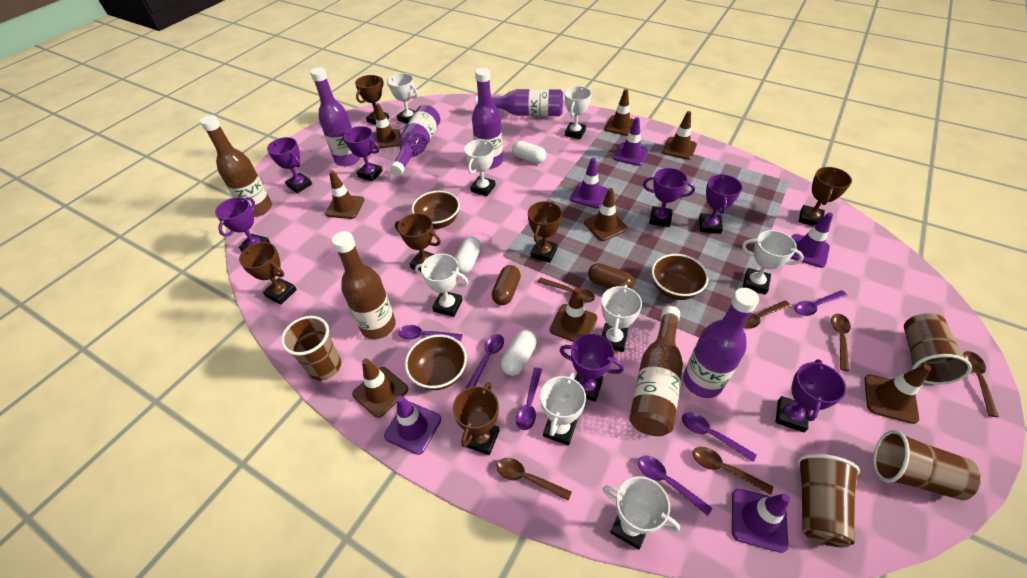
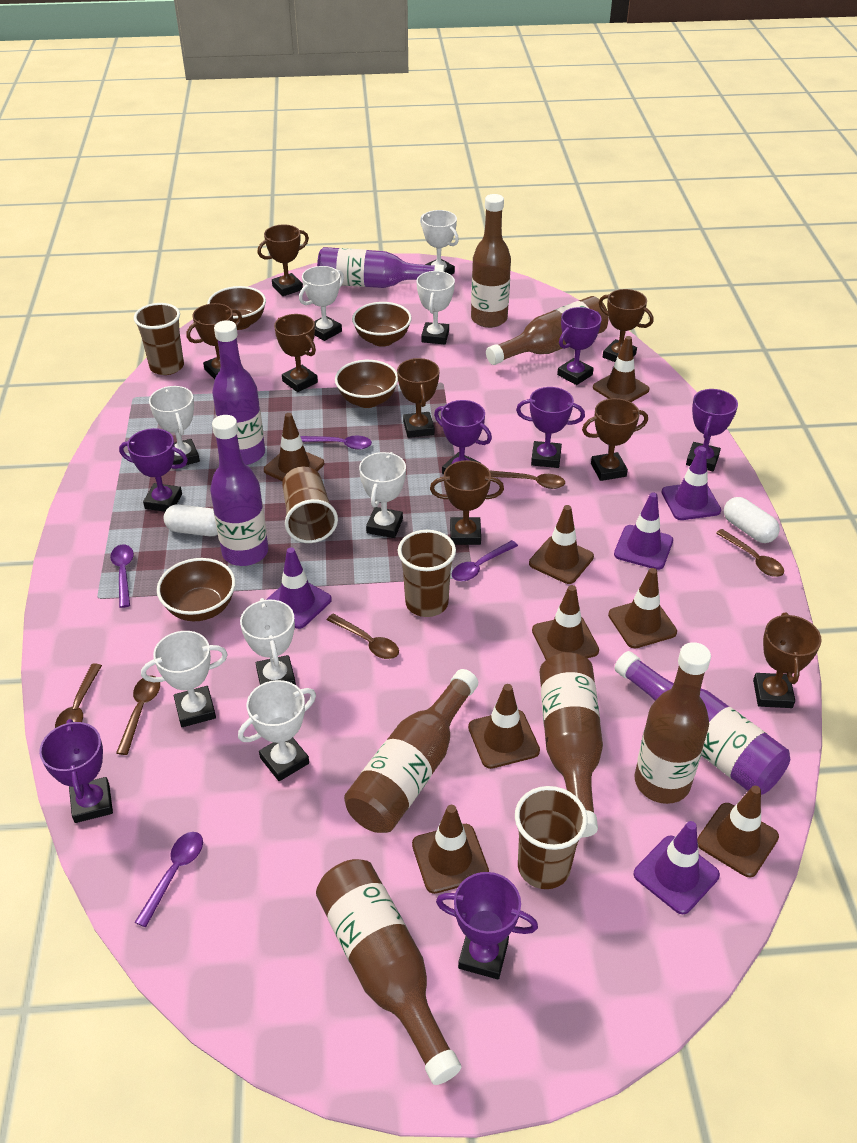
brown bottle: [200,115,272,217] [332,231,396,339] [629,306,683,436] = 3 -> [316,859,461,1085] [344,669,478,833] [471,194,511,328] [486,296,609,365] [540,652,603,837] [635,642,711,804] = 6
brown bowl: [405,334,467,390] [412,191,460,229] [652,254,709,300] = 3 -> [157,558,236,621] [207,286,266,330] [335,360,398,408] [352,302,412,347] = 4
brown capsule: [492,265,521,305] [588,263,634,289] = 2 -> none = 0
brown spoon: [496,458,572,501] [538,277,595,303] [693,447,773,495] [744,300,791,329] [831,314,851,371] [963,351,999,417] = 6 -> [55,663,102,728] [116,676,160,755] [327,614,399,659] [490,471,565,489] [716,529,784,577] = 5
brown trophy: [239,242,297,305] [355,75,389,125] [395,213,441,272] [453,382,500,455] [528,201,562,263] [799,167,852,226] = 6 -> [187,303,242,379] [258,225,309,296] [274,314,318,392] [397,358,440,438] [430,460,504,545] [582,398,648,481] [599,289,653,362] [753,612,822,708] = 8
purple bottle: [310,67,360,166] [390,105,440,176] [472,68,503,169] [475,89,563,116] [683,288,759,398] = 5 -> [210,415,268,566] [212,320,265,465] [317,247,445,288] [614,651,790,795] = 4
purple spoon: [398,325,462,341] [466,334,504,389] [516,367,542,430] [638,456,712,516] [682,412,757,462] [794,290,847,316] = 6 -> [110,545,134,608] [135,832,203,927] [301,436,372,450] [452,540,518,581] = 4
purple traffic cone: [384,396,441,455] [570,158,608,209] [613,117,648,166] [732,489,790,553] [791,212,833,268] = 5 -> [266,547,332,629] [614,492,673,570] [634,821,720,914] [662,447,721,520] = 4
white capsule: [455,237,481,274] [501,330,537,376] [512,141,546,164] = 3 -> [164,504,218,536] [724,497,780,543] = 2

